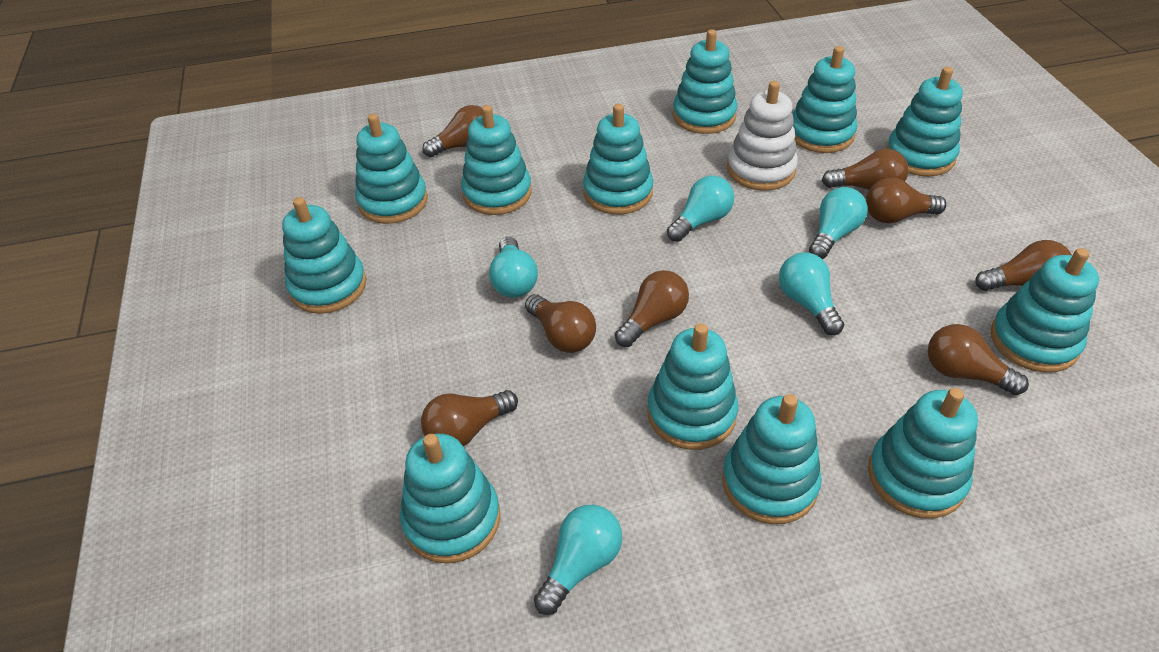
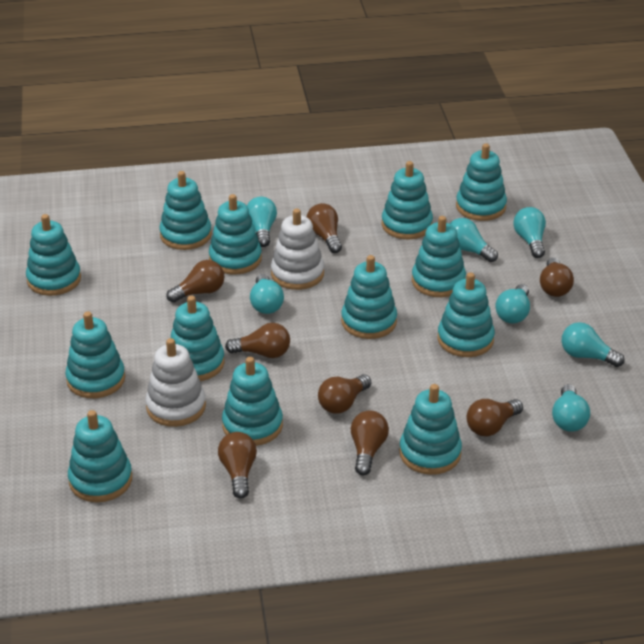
turquoise light bulb: [489,237,538,298] [534,505,622,615] [667,175,734,242] [779,252,844,335] [809,187,868,259] = 5 -> [247,197,277,247] [250,274,284,314] [450,218,498,262] [495,284,530,324] [513,207,546,258] [552,384,590,432] [562,322,625,367] = 7
turquoise stacking toy: [282,197,366,314] [355,114,428,224] [400,434,500,564] [461,105,532,215] [583,104,653,214] [647,323,738,450] [673,29,737,134] [722,394,822,524] [792,46,857,153] [868,388,978,519] [886,67,963,176] [991,248,1099,373] = 12 -> [26,214,81,296] [65,311,125,398] [68,410,132,502] [159,171,212,250] [171,296,225,381] [209,194,262,275] [222,357,283,446] [341,255,397,339] [382,161,433,239] [399,384,462,475] [412,216,466,297] [438,272,495,357] [456,143,507,221] = 13
white stacking toy: [727,81,798,191] = 1 -> [145,338,206,427] [271,208,324,290] = 2

